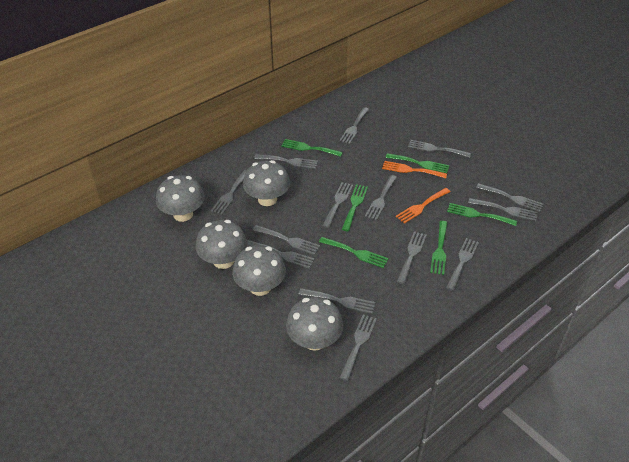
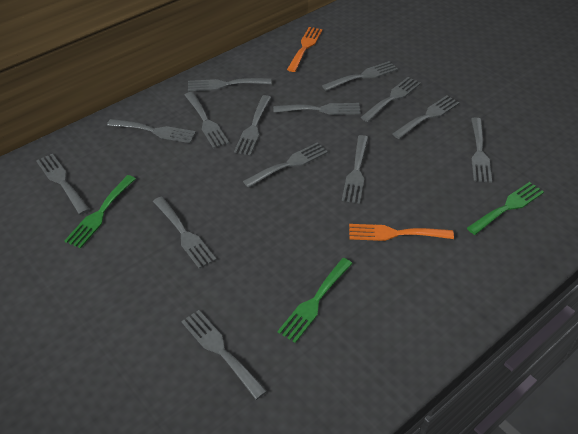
green fork: [281,139,343,157] [319,237,389,268] [342,184,368,231] [386,153,449,173] [430,221,448,275] [447,203,517,226] = 6 -> [65,175,136,248] [278,258,353,343] [467,182,544,235] = 3
grey mushroom: [156,175,205,222] [196,220,247,269] [232,245,286,296] [243,160,290,206] [286,297,343,351] = 5 -> none = 0

